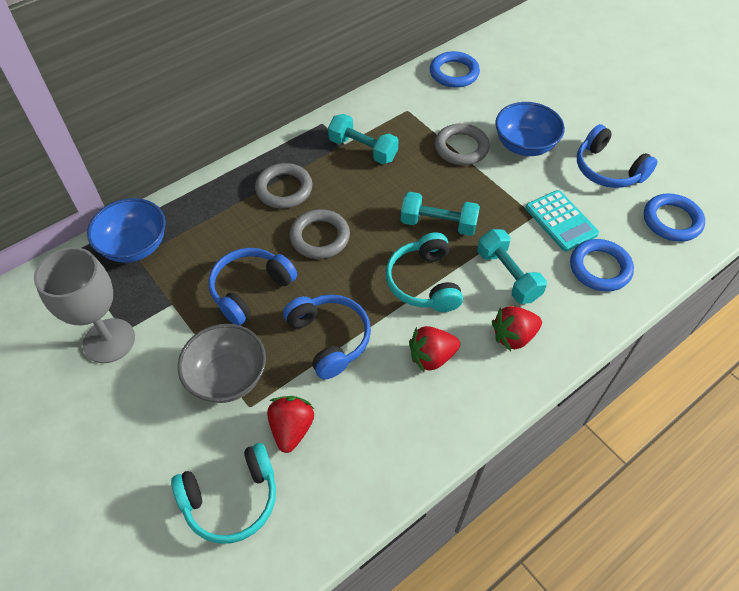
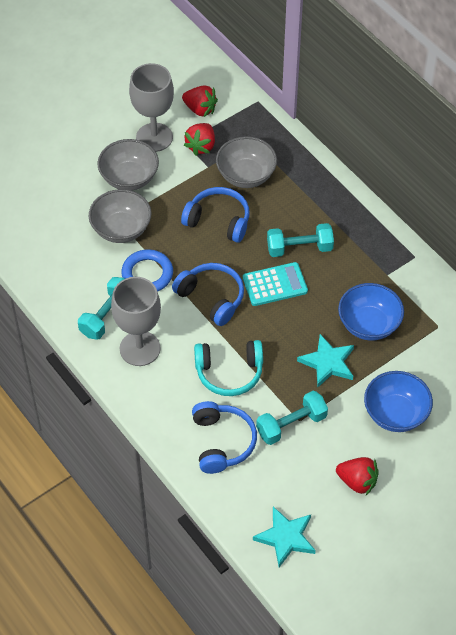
blue ring: [430,51,480,88] [570,239,634,292] [644,193,705,242] = 3 -> [121,249,173,292] = 1
grey bowl: [178,324,266,403] = 1 -> [89,189,151,243] [97,139,159,191] [216,136,277,188] = 3
grey goblet: [34,247,135,363] = 1 -> [111,277,161,366] [129,63,174,152] = 2
grey ring: [255,163,313,209] [289,209,350,259] [435,123,490,165] = 3 -> none = 0
turquoise headphones: [171,443,276,544] [386,232,463,312] = 2 -> [194,340,263,396] = 1
turquoise star: none = 0 -> [253,507,316,567] [297,334,354,388] = 2

